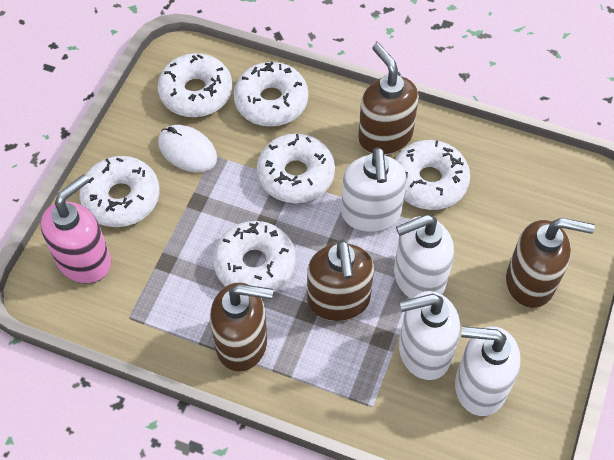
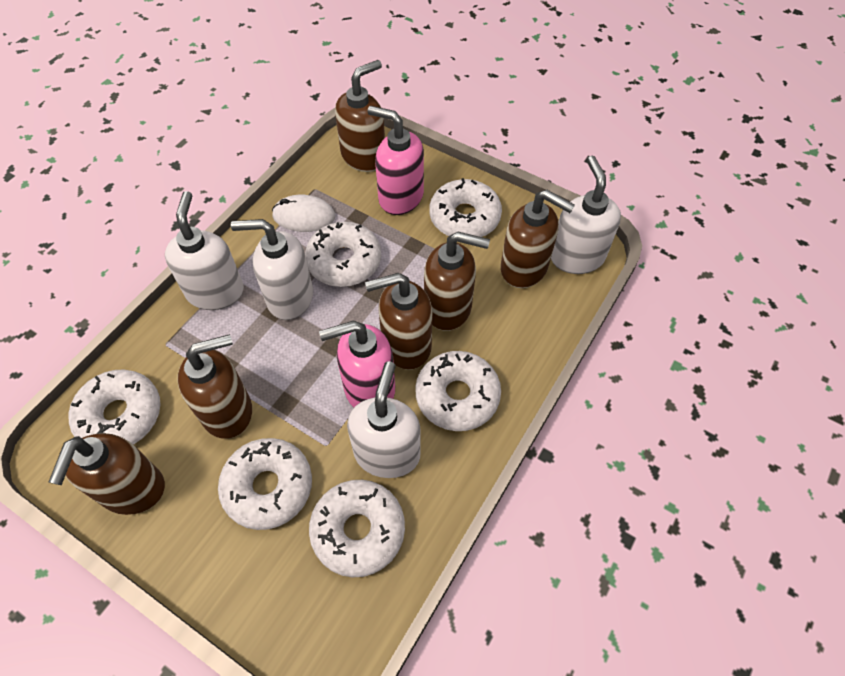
brown soap dispenser: [210,282,273,372] [307,240,374,321] [358,43,419,155] [506,218,595,308] = 4 -> [49,433,165,515] [178,334,252,439] [335,60,385,172] [365,273,433,370] [424,232,490,331] [501,190,575,288] = 6
pink soap dispenser: [41,174,111,284] = 1 -> [319,320,395,407] [368,106,424,215] = 2

